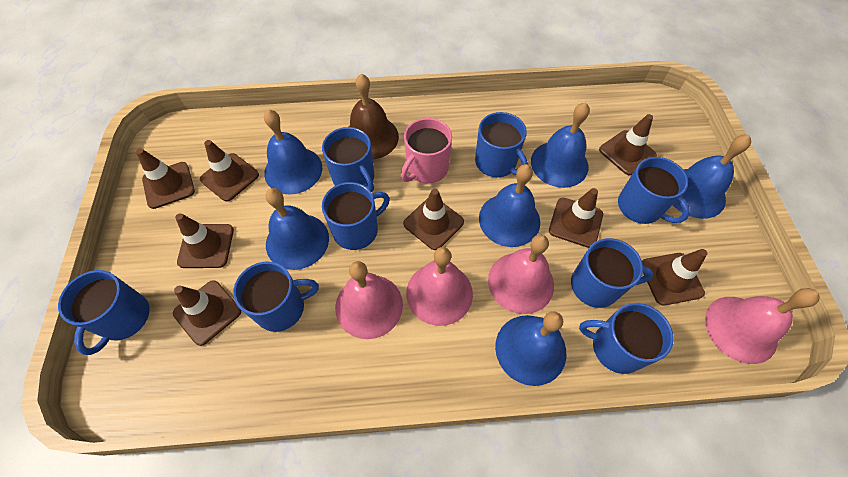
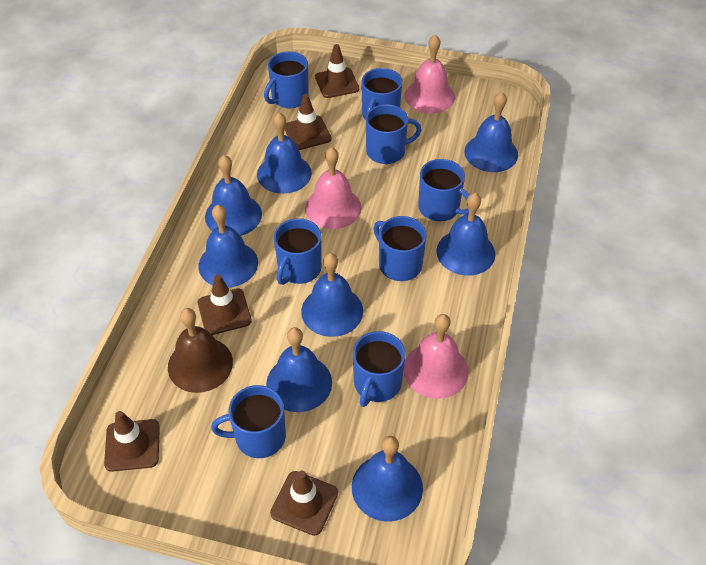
blue bell: [264,110,322,195] [265,188,329,270] [479,164,540,247] [495,312,566,386] [531,102,590,188] [673,135,751,219] = 6 -> [198,205,258,288] [205,155,262,236] [257,113,312,194] [266,327,332,412] [301,253,363,337] [352,436,423,522] [436,193,495,276] [464,92,518,172] = 8
brown traffic cone: [136,148,195,209] [173,280,241,346] [175,213,234,268] [200,140,259,201] [403,189,464,250] [549,188,603,248] [599,114,657,175] [642,249,708,305] = 8 -> [104,411,160,472] [198,274,252,335] [270,471,338,536] [284,94,332,150] [315,44,359,98] = 5
pink bell: [335,261,403,339] [406,247,473,326] [488,235,554,314] [705,288,820,364] = 4 -> [305,147,362,229] [403,314,469,399] [405,35,455,113] = 3
pink mug: [401,118,452,184] = 1 -> none = 0

